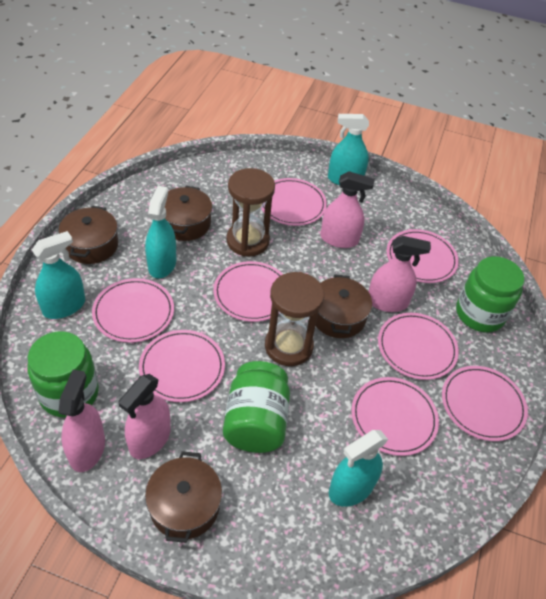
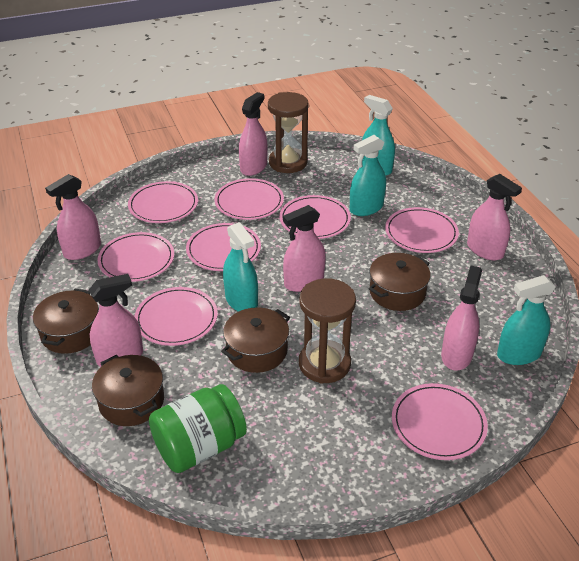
green jar: [27,331,99,418] [223,361,290,453] [456,256,524,332] = 3 -> [149,384,247,473] = 1
pink spray bottle: [58,370,105,472] [118,374,171,459] [321,171,375,248] [369,236,431,312] = 4 -> [45,174,101,260] [89,274,143,367] [239,92,267,176] [283,205,326,292] [441,266,482,371] [467,174,522,260] = 6

